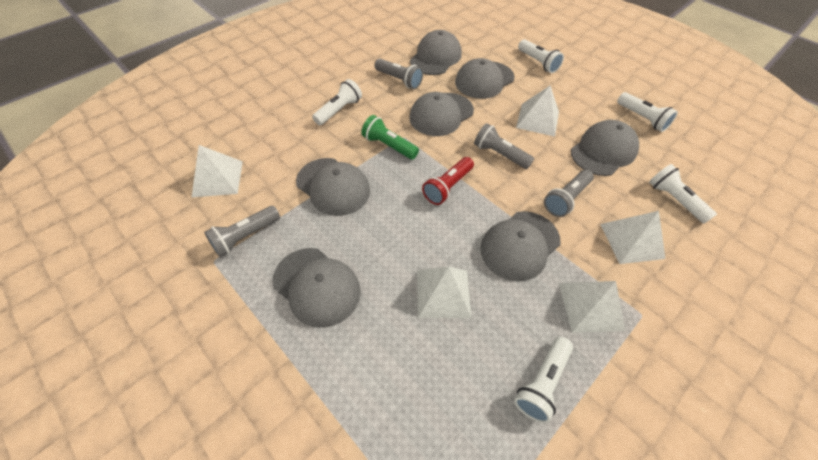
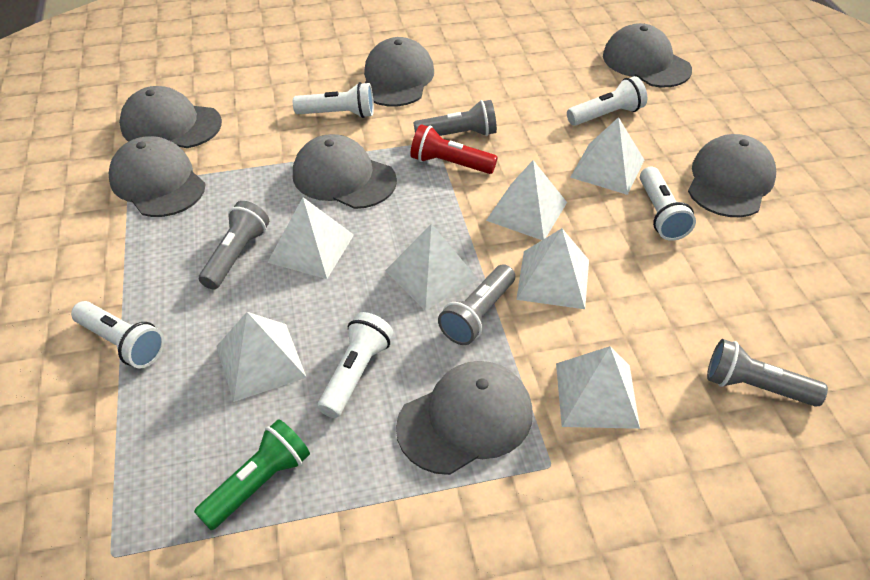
white pyramid: [191,145,243,198] [417,267,472,318] [516,85,559,137] [559,281,626,333] [600,211,666,264] = 5 -> [216,312,307,402] [267,197,354,279] [385,224,478,311] [486,160,567,240] [516,228,589,309] [556,346,640,429] [570,117,644,195] = 7

